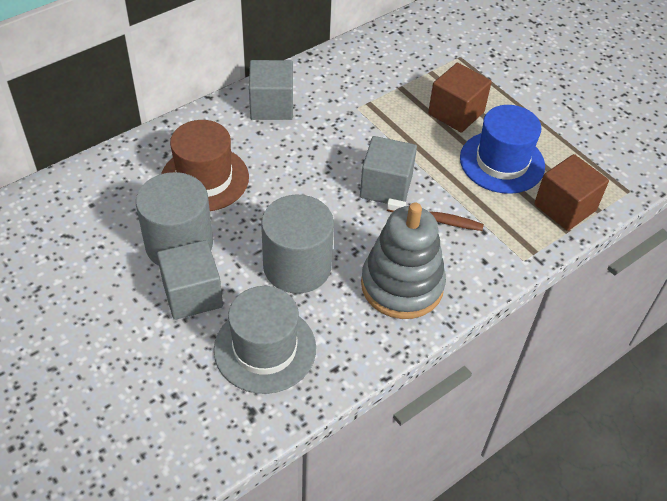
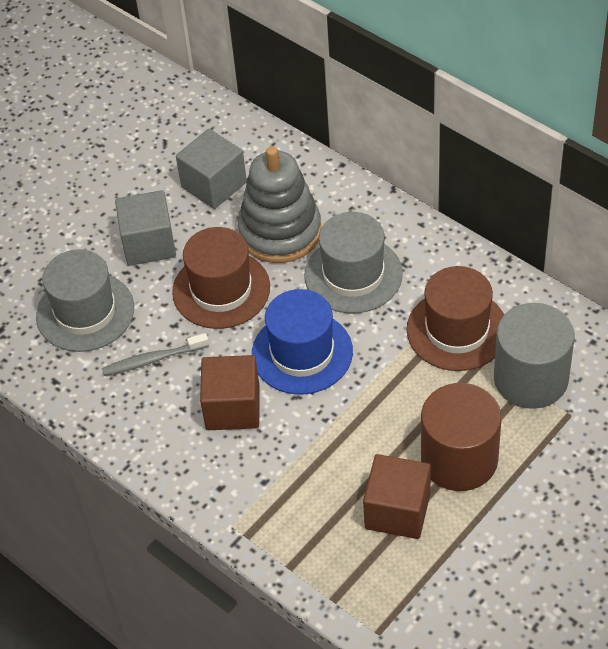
brown cylinder: none = 0 -> [421,383,501,491] = 1
brown hat: [161,120,249,211] = 1 -> [172,227,270,329] [407,266,504,371] = 2
brown toothbrush: [387,198,484,231] = 1 -> none = 0
grey cube: [157,240,223,320] [249,60,293,120] [360,136,417,204] = 3 -> [115,190,176,266] [176,129,247,209] = 2
grey cylinder: [136,172,213,266] [261,195,334,293] = 2 -> [494,303,574,409] = 1
grey hat: [214,286,316,394] = 1 -> [36,249,134,352] [305,212,403,313] = 2
grey toothbrush: none = 0 -> [102,333,209,376] = 1

